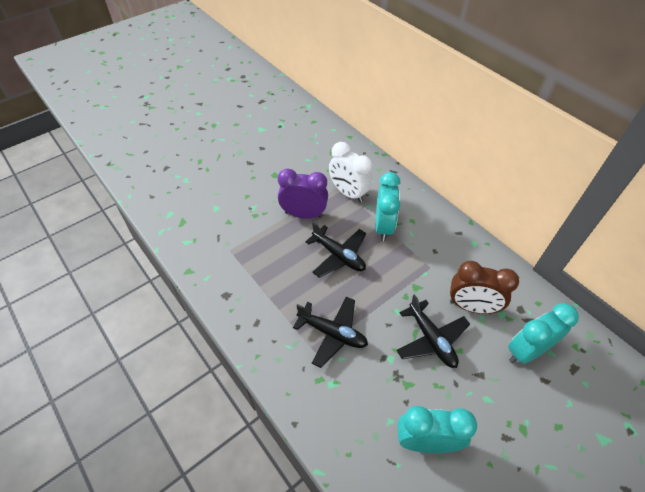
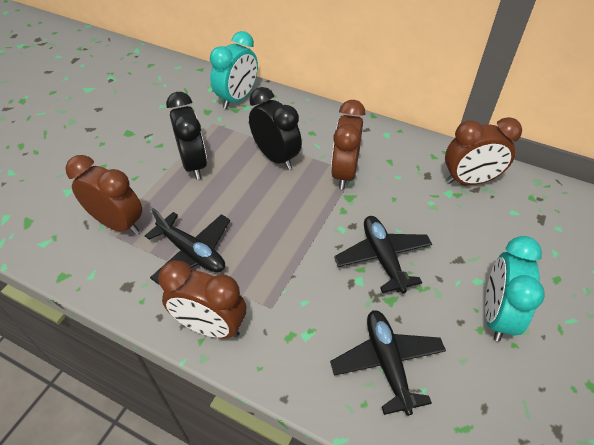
black clock: none = 0 -> [166,92,207,180] [249,87,302,170] = 2
brown clock: [450,261,519,314] = 1 -> [66,155,142,234] [158,260,246,339] [331,100,365,190] [445,117,522,185] = 4
purple clock: [278,168,328,219] = 1 -> none = 0
turquoise clock: [375,172,400,241] [398,406,477,453] [508,303,579,364] = 3 -> [210,31,258,109] [485,236,545,341] = 2
white clock: [329,142,373,203] = 1 -> none = 0

